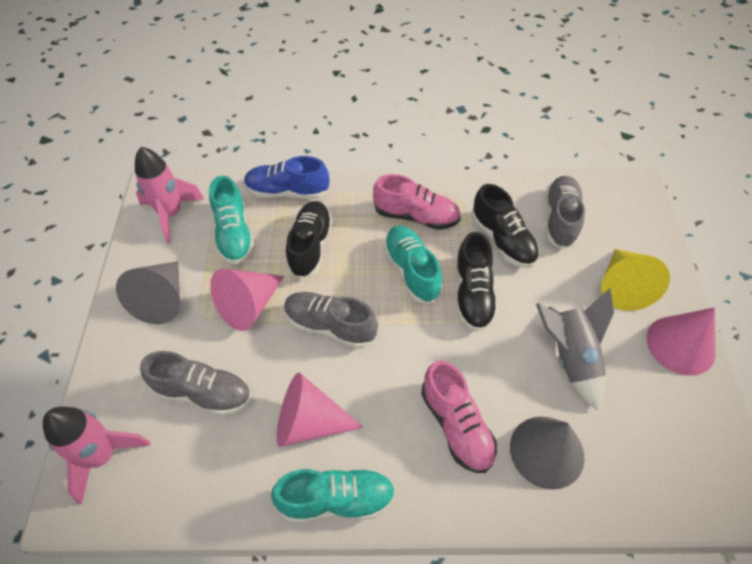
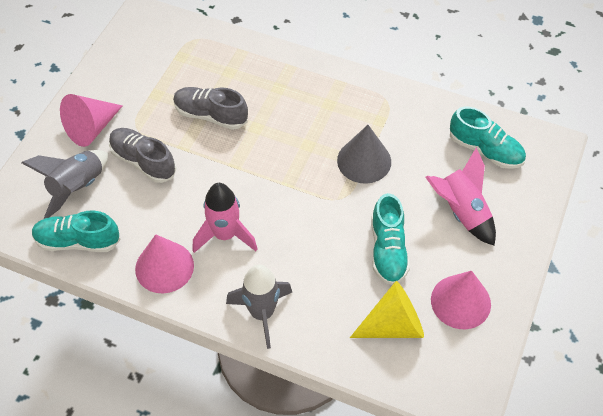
black shoe: [286,201,332,279] [455,232,498,332] [471,184,539,268] = 3 -> none = 0
blue shoe: [244,156,330,199] = 1 -> none = 0
grey cone: [116,261,180,324] [510,416,584,490] = 2 -> [337,125,391,184] = 1
grey rocket: [536,288,614,410] = 1 -> [22,150,108,219] [226,264,292,349] = 2
grey shoe: [140,351,251,416] [284,292,378,349] [545,176,585,249] = 3 -> [109,128,176,183] [173,87,248,130] = 2
pink shoe: [373,174,461,230] [421,361,497,473] = 2 -> none = 0

